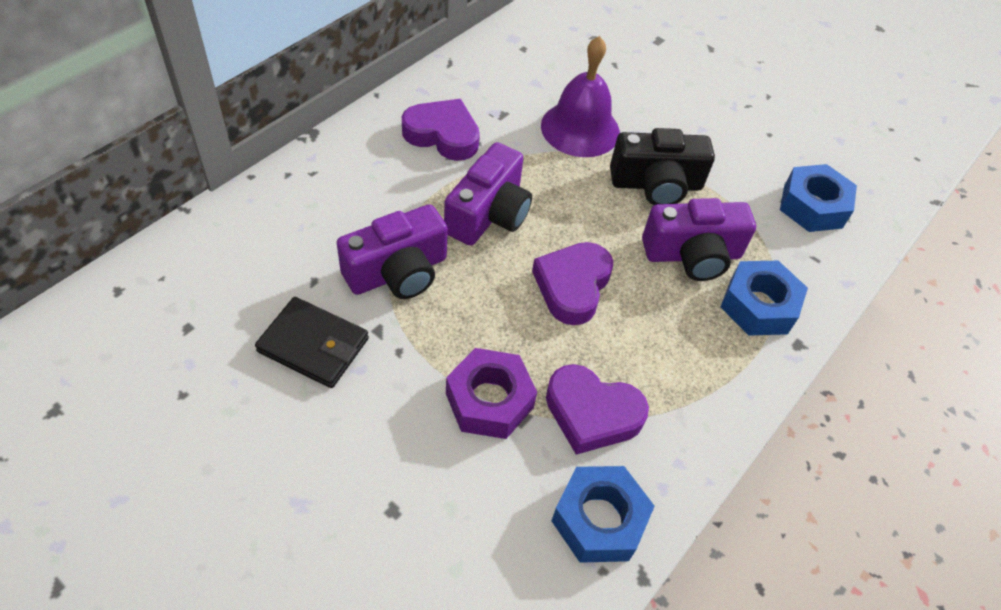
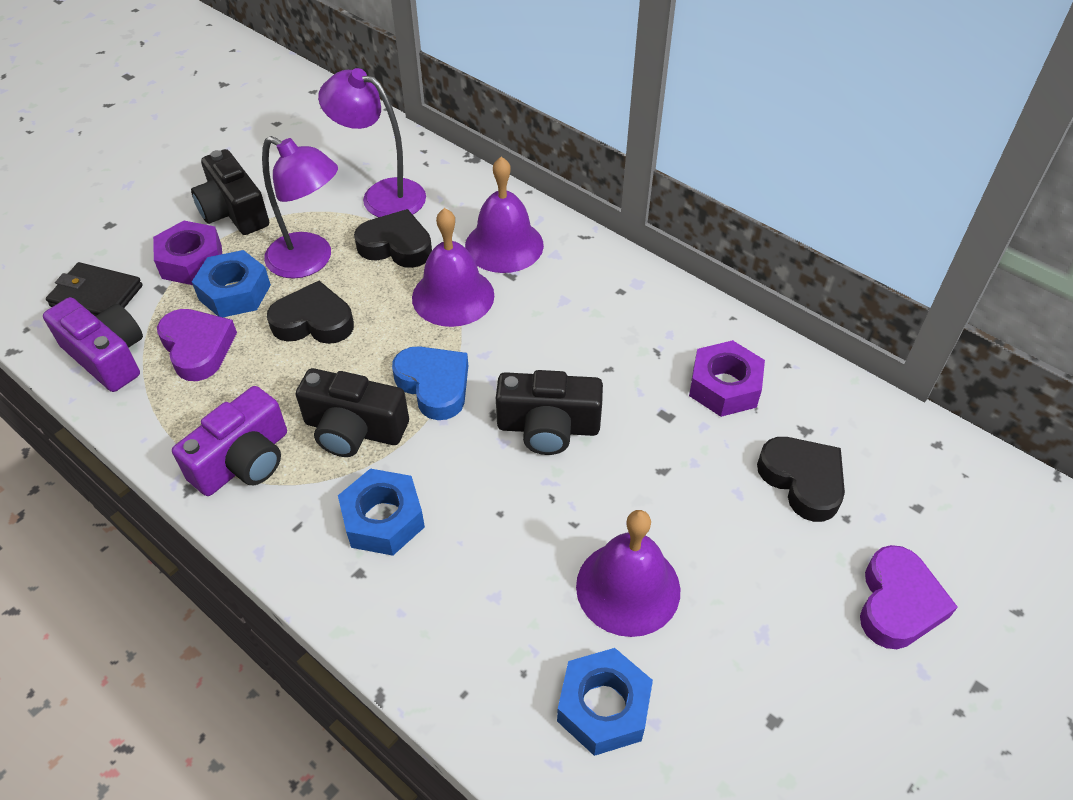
black camera: [610,128,715,205] = 1 -> [191,149,269,235] [296,368,409,457] [496,370,603,455] = 3
black heart: none = 0 -> [267,281,354,344] [354,209,432,268] [757,437,845,522] = 3
blue heart: none = 0 -> [392,346,468,420] = 1
purple bell: [541,36,620,157] = 1 -> [412,208,494,327] [465,157,544,273] [576,510,680,637] = 3
purple camera: [337,204,448,299] [444,142,532,246] [642,198,756,281] = 3 -> [43,297,143,392] [172,386,287,496] = 2
purple heart: [402,99,480,161] [532,242,613,325] [546,364,649,455] = 3 -> [157,309,237,381] [860,545,958,649] = 2
purple lamp: none = 0 -> [262,136,338,279] [318,68,426,217] = 2
purple nut: [446,348,537,439] = 1 -> [153,221,222,285] [689,340,765,417] = 2

